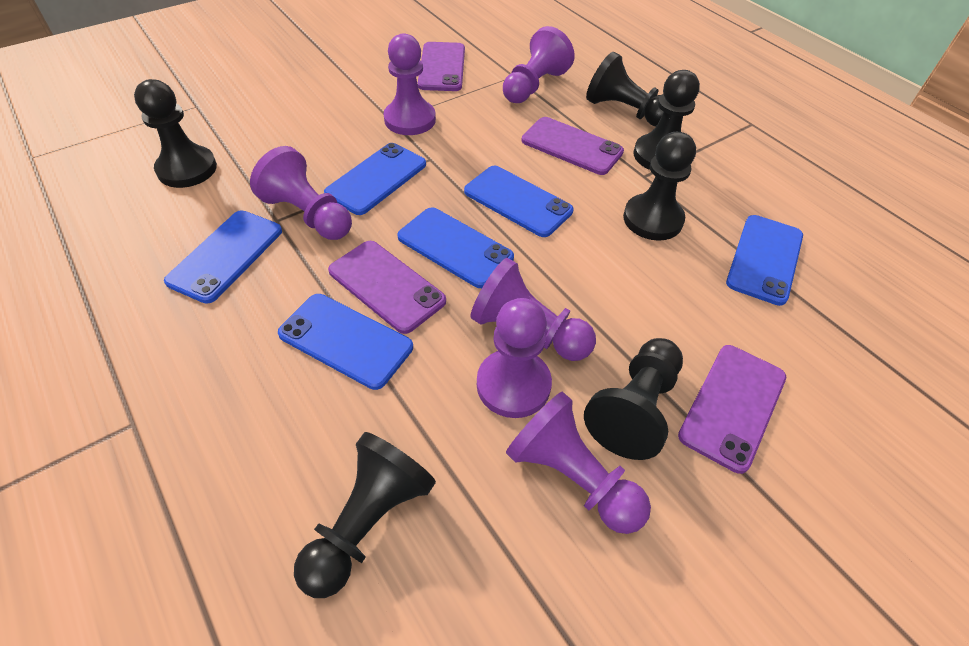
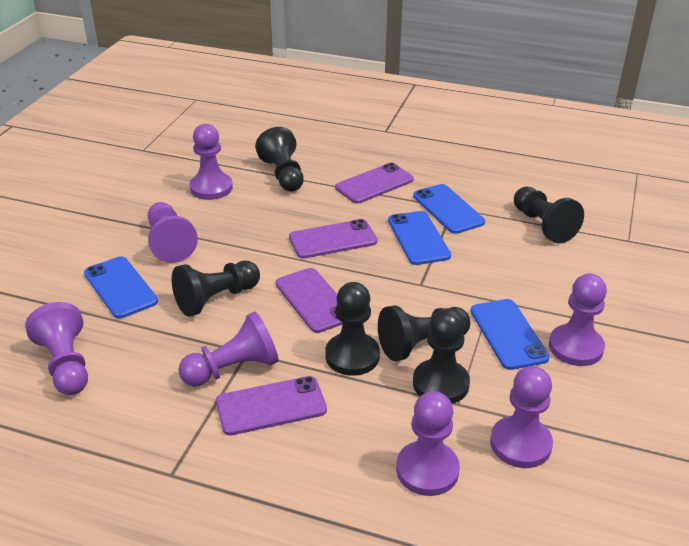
blue phone: [164,210,282,304] [278,294,413,390] [324,143,426,215] [397,207,514,288] [464,166,574,237] [726,215,803,306] = 6 -> [84,256,158,319] [388,211,451,265] [413,184,485,234] [470,299,550,370] = 4
purple pawn: [250,146,352,240] [384,33,436,135] [471,258,596,361] [477,298,552,418] [503,26,575,103] [506,391,651,534] = 6 -> [25,302,88,395] [148,202,198,263] [178,312,279,387] [189,124,233,200] [396,391,460,496] [490,366,553,468] [549,274,607,366] = 7

